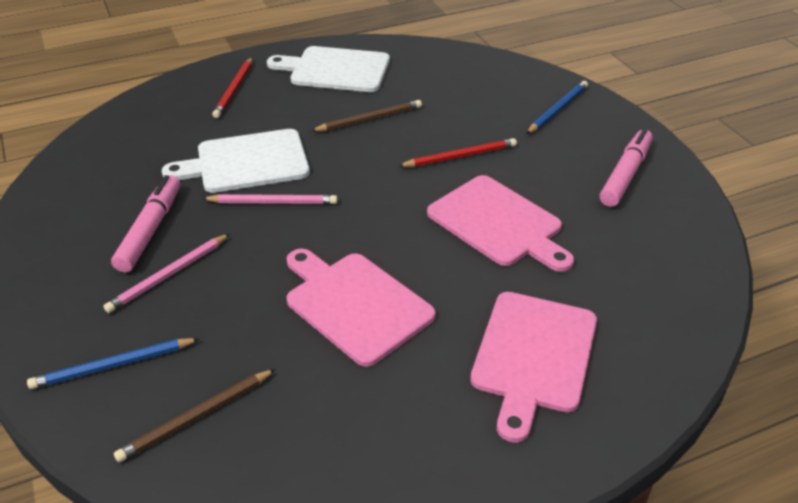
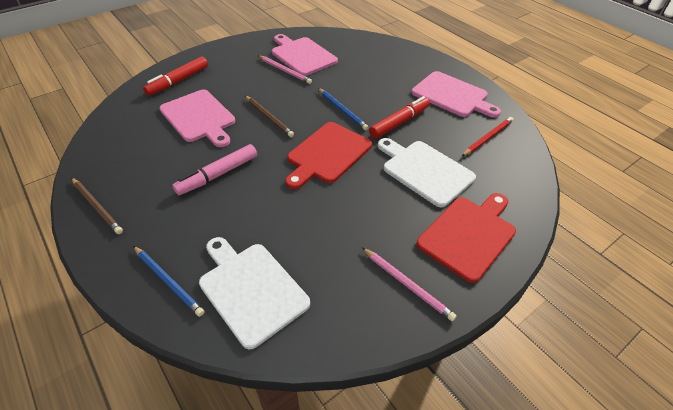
pink marker: [111,175,180,273] [600,128,653,207] = 2 -> [172,144,257,195] = 1
red cutting board: none = 0 -> [285,122,372,189] [417,193,516,283] = 2
red marker: none = 0 -> [143,56,208,96] [369,96,430,139] = 2
red pencil: [212,57,252,118] [398,138,517,167] = 2 -> [462,117,514,156] = 1

